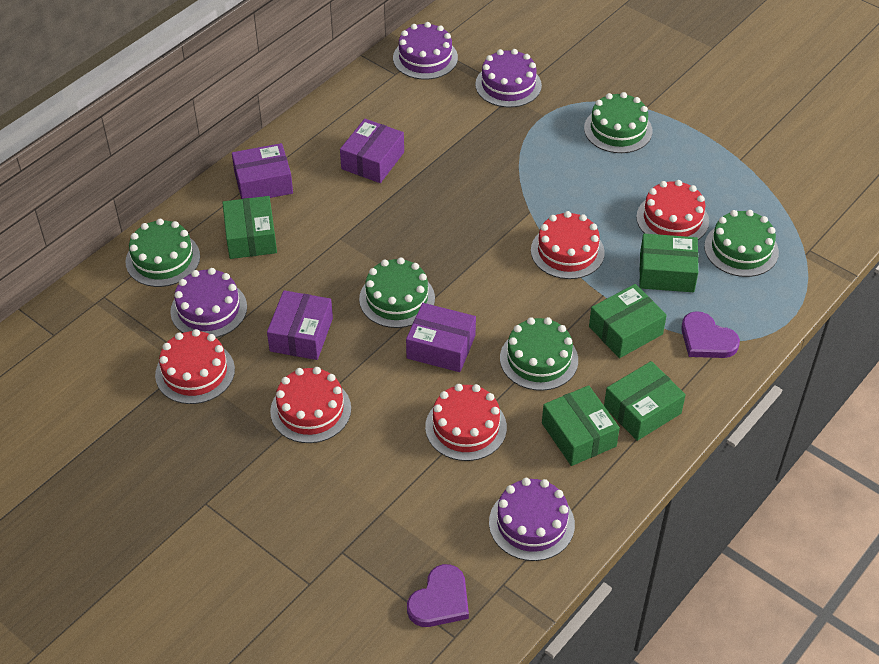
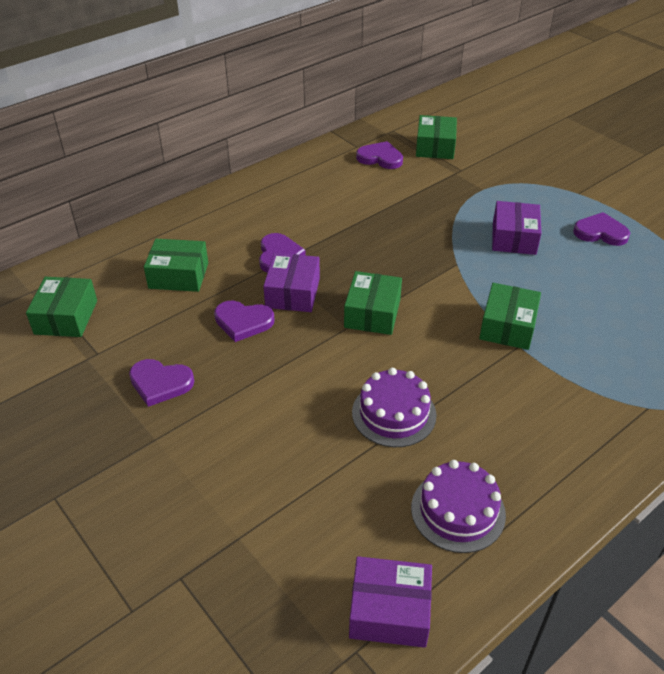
green cake: [126,219,200,287] [359,257,435,328] [500,317,578,391] [584,92,653,153] [704,210,779,277] = 5 -> none = 0
purple box: [232,143,293,199] [267,290,333,360] [340,119,404,183] [406,303,476,372] = 4 -> [263,253,320,312] [349,556,432,648] [492,201,541,255] = 3
purple cake: [170,268,247,338] [393,22,458,80] [475,49,542,107] [489,478,575,561] = 4 -> [352,368,436,447] [411,460,506,553] = 2
purple heart: [407,564,469,627] [681,311,740,358] = 2 -> [129,359,194,407] [214,301,274,342] [259,233,306,273] [356,141,403,169] [573,212,630,246] = 5
red cake: [155,329,235,404] [270,367,351,443] [425,384,507,461] [531,211,605,279] [636,180,709,240] = 5 -> none = 0

